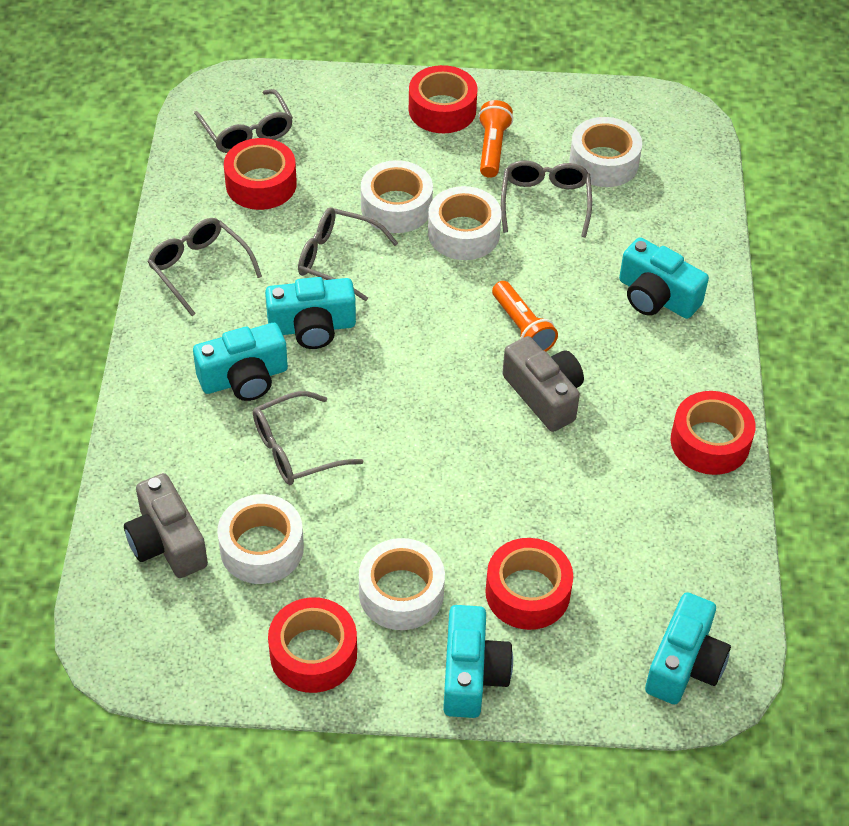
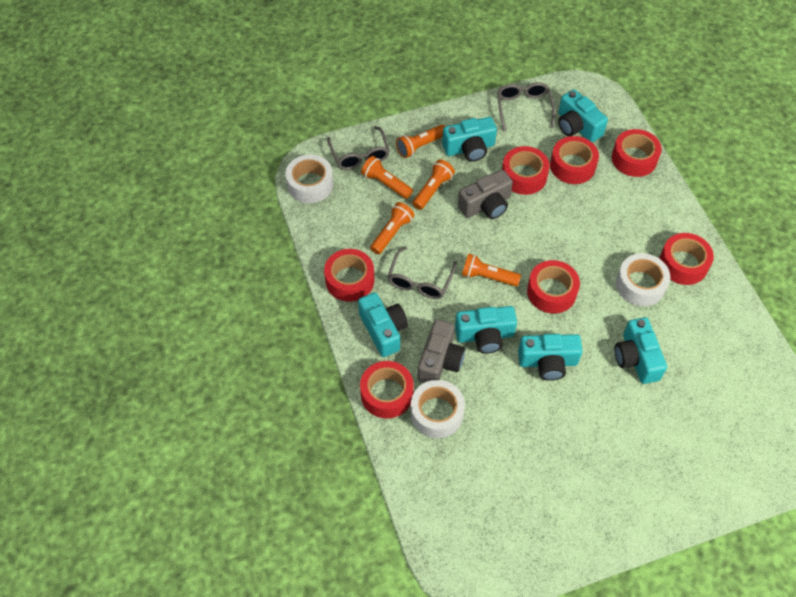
grey glasses: [148,218,262,316] [194,89,293,153] [253,391,363,485] [298,207,398,301] [501,160,592,238] = 5 -> [327,126,390,170] [387,246,457,299] [497,82,555,131] = 3
orange flashlight: [478,100,513,178] [492,281,558,351] = 2 -> [361,156,413,199] [370,202,415,254] [396,125,445,158] [413,159,455,210] [462,253,521,286] = 5
red tape: [224,138,297,210] [268,597,357,693] [409,65,478,133] [485,538,573,630] [671,391,756,475] = 5 -> [324,249,374,302] [360,361,414,419] [502,146,550,195] [527,260,580,314] [550,136,599,184] [612,129,662,177] [659,233,714,285] = 7
turquoise camera: [193,323,288,401] [265,277,356,349] [443,605,513,718] [619,237,709,319] [645,592,731,704] = 5 -> [358,293,408,357] [442,117,497,162] [455,306,517,354] [518,334,583,381] [558,89,608,142] [614,317,667,384] = 6
white tape: [217,494,304,584] [359,538,445,630] [361,160,433,233] [428,186,502,260] [569,117,642,187] = 5 -> [286,154,333,203] [410,380,465,438] [616,253,670,306] = 3

